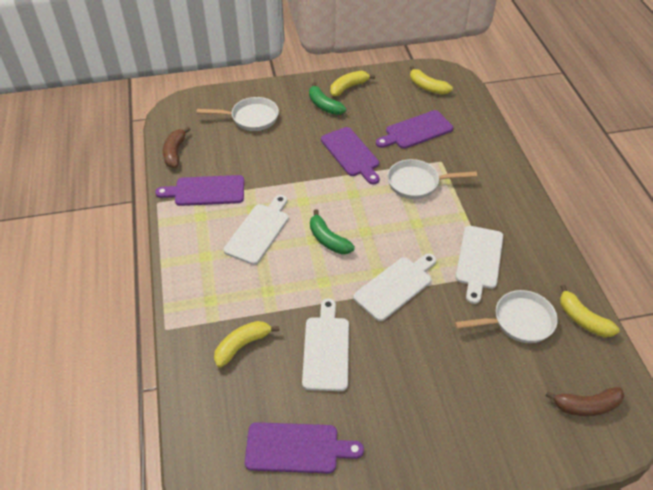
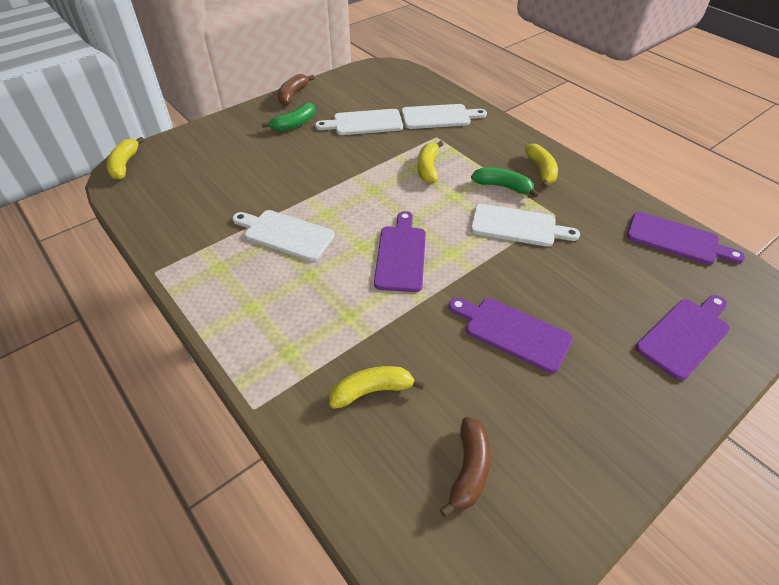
white pan: [197,97,279,131] [387,159,477,199] [455,290,558,343] = 3 -> none = 0

